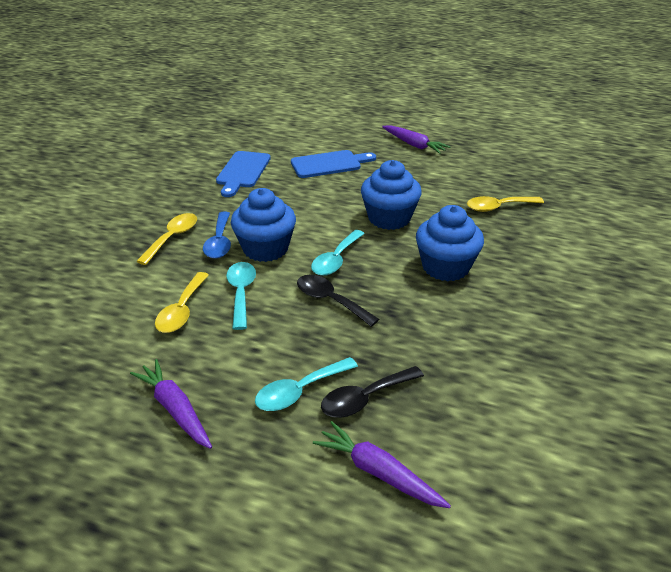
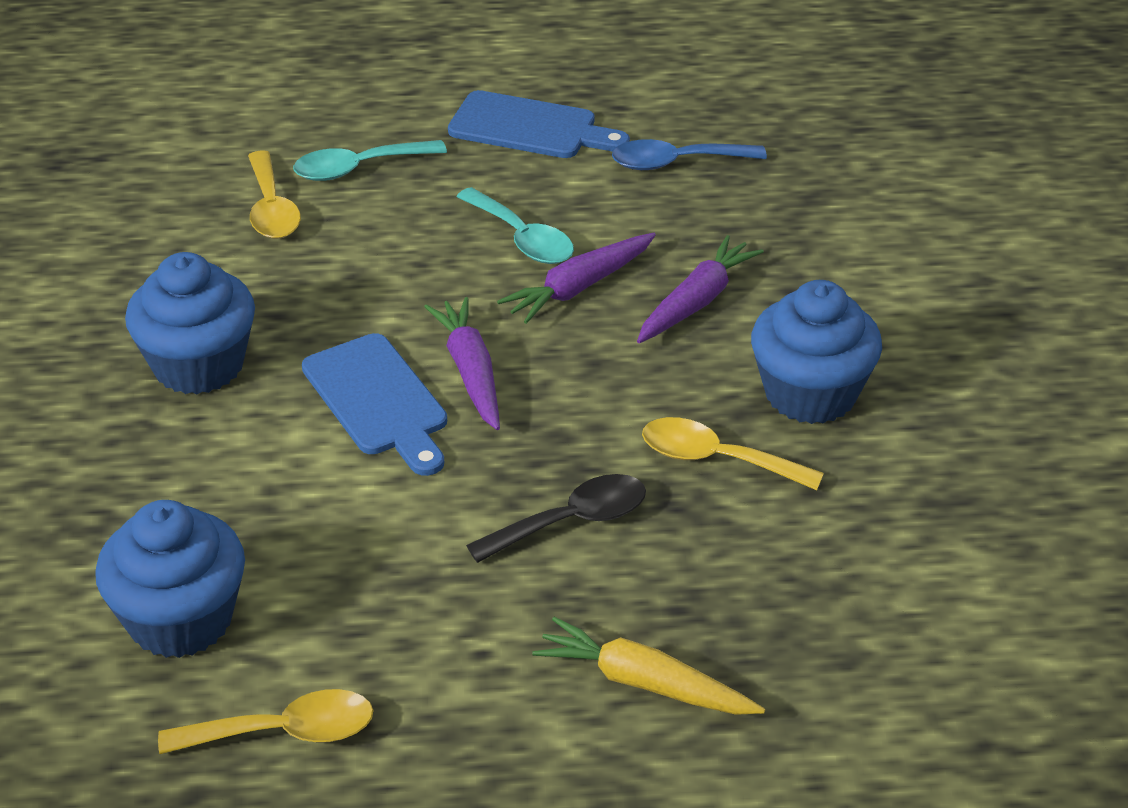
black spoon: [297,275,379,327] [321,366,424,418] = 2 -> [466,474,646,563] = 1
turquoise spoon: [226,262,256,330] [255,357,358,411] [311,230,365,276] = 3 -> [293,140,447,181] [456,187,574,264] = 2
yellow carrot: none = 0 -> [532,617,765,715] = 1

